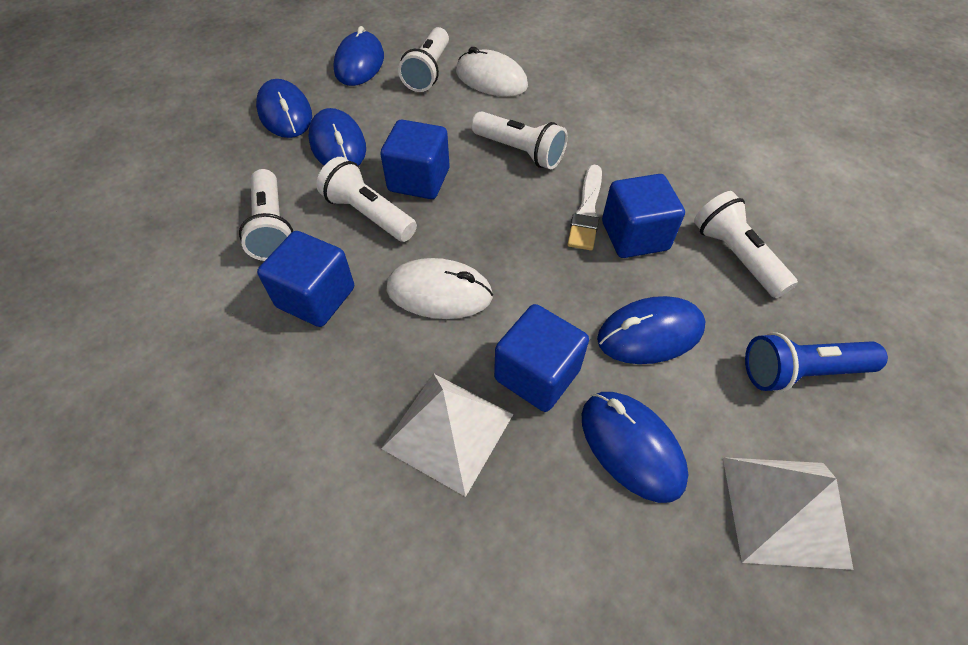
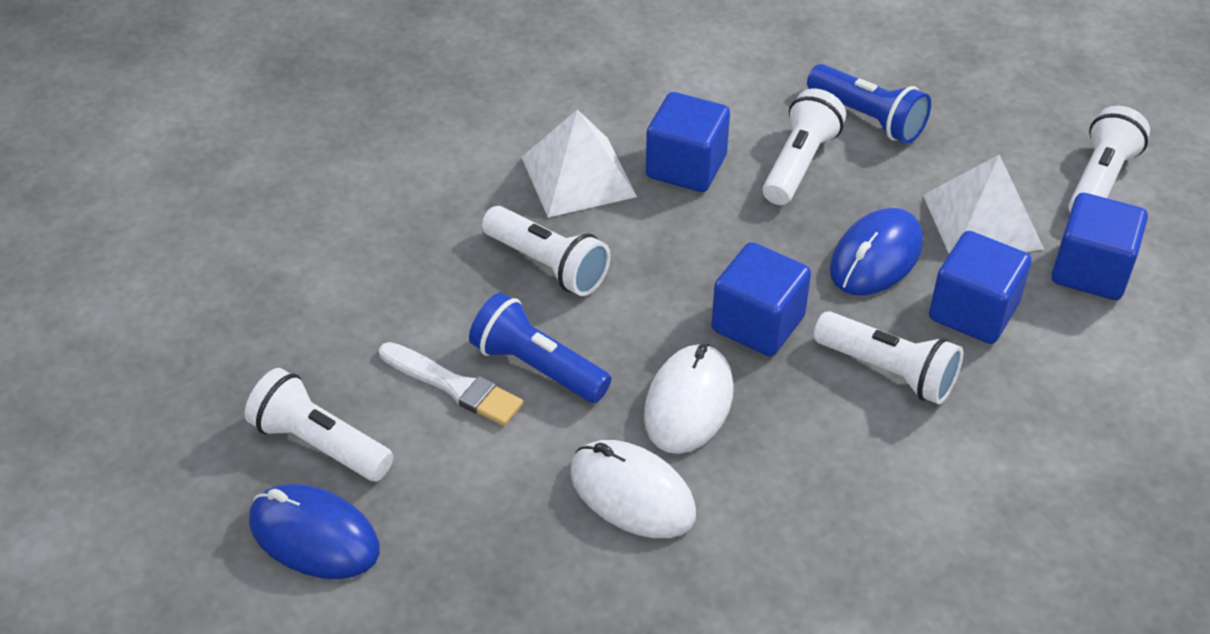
blue flashlight: [745,332,888,393] = 1 -> [469,293,611,403] [807,64,931,144] = 2
blue mouse: [256,79,312,138] [309,108,366,166] [334,26,384,86] [582,392,688,503] [597,296,706,364] = 5 -> [249,484,380,579] [830,208,923,295] = 2

